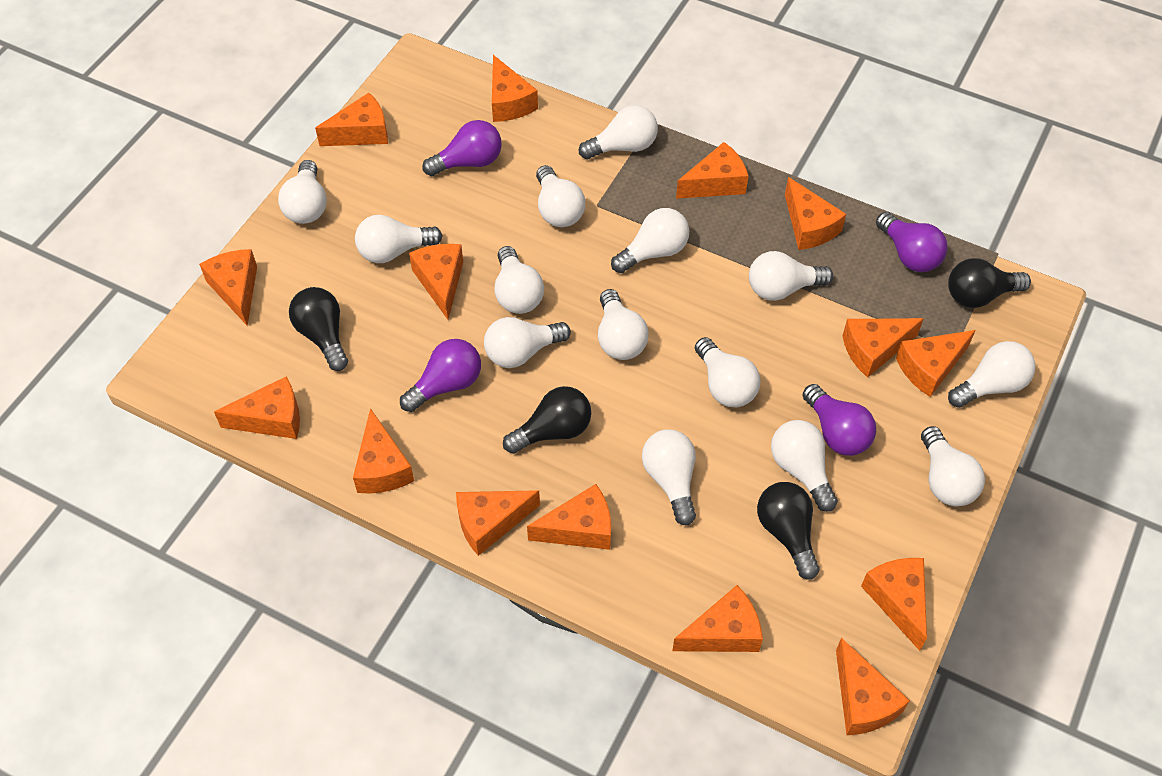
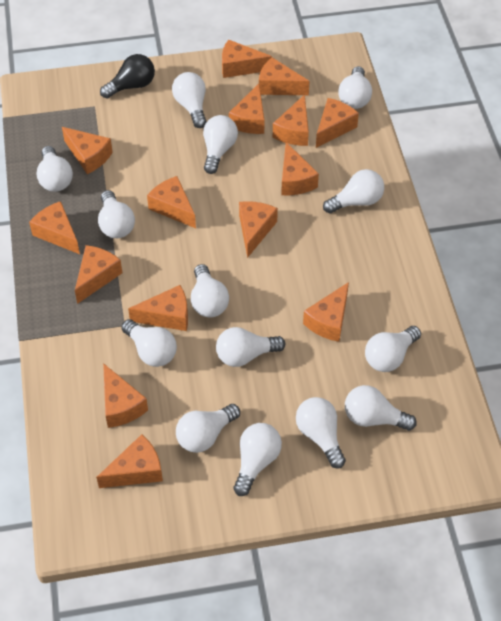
black light bulb: [289,287,348,371] [503,386,591,454] [757,482,820,580] [948,258,1031,308] = 4 -> [100,54,155,98] = 1
purple light bulb: [400,339,481,412] [422,120,502,176] [803,384,876,456] [876,212,948,272] = 4 -> none = 0

